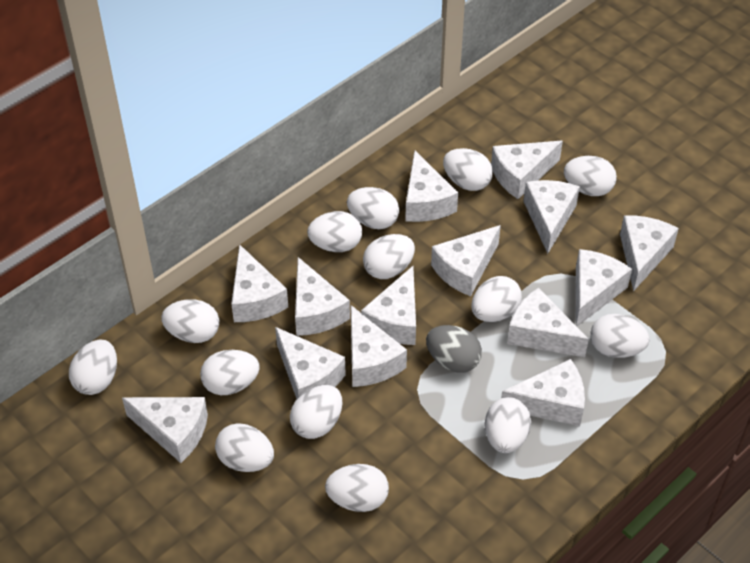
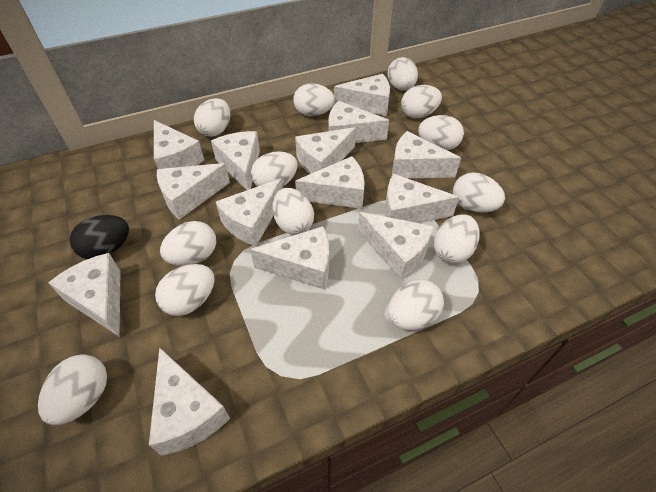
black egg: none = 0 -> [70,215,129,259] = 1
grey egg: [426,325,482,373] = 1 -> none = 0
white egg: [69,340,117,395] [161,299,219,343] [200,350,260,395] [215,423,274,472] [290,385,342,439] [307,211,362,252] [325,464,389,512] [347,187,399,229] [363,234,415,279] [443,148,493,191] [472,276,522,322] [485,397,531,453] [564,156,617,196] [590,314,650,358] = 14 -> [38,354,107,425] [155,264,215,316] [160,221,216,266] [194,98,230,137] [251,151,297,187] [272,188,314,235] [293,83,335,116] [388,57,418,91] [388,279,444,330] [401,85,442,119] [418,115,464,150] [433,215,480,263] [453,173,505,213] = 13

